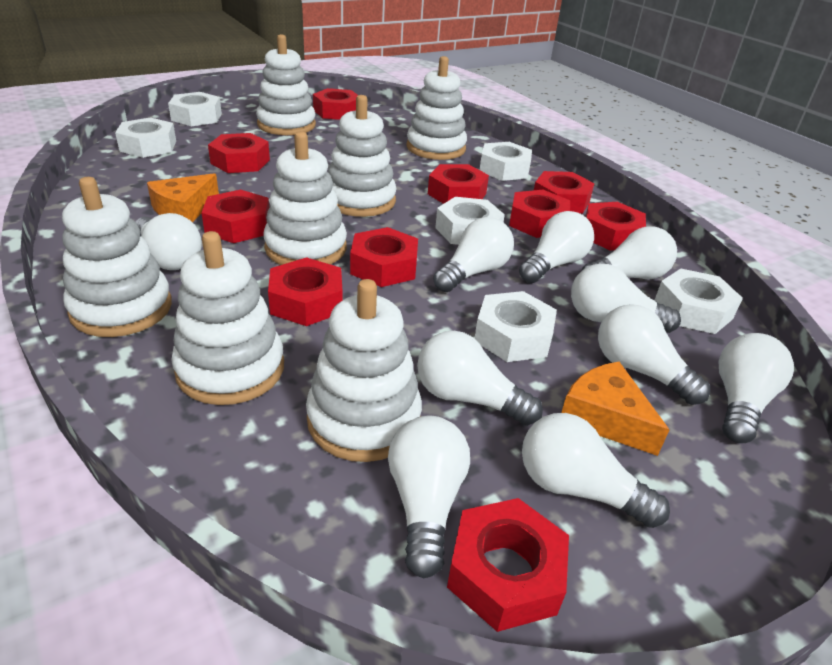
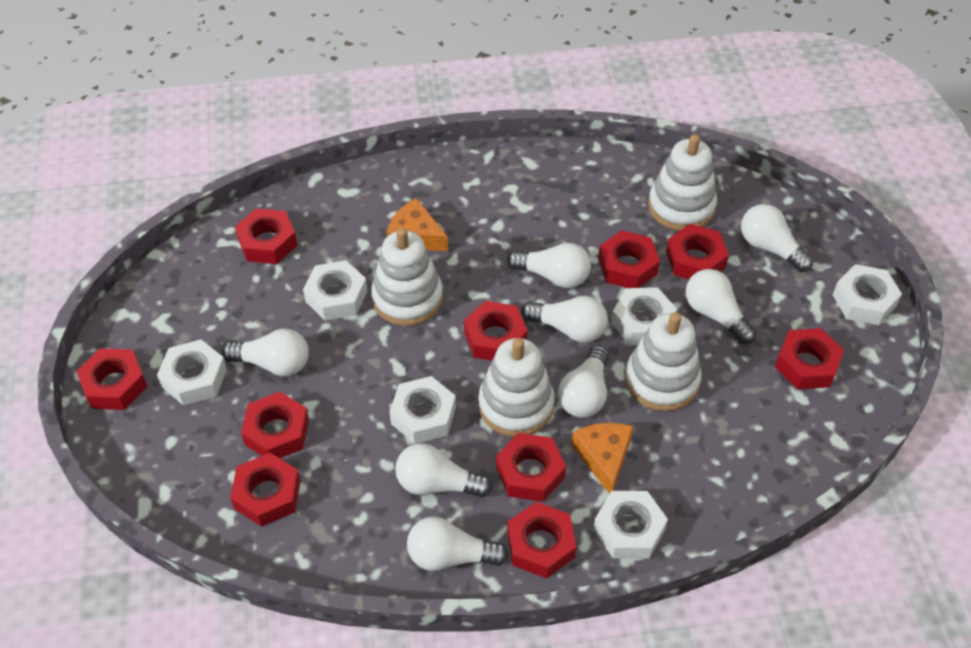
white light bulb: [135,213,202,270] [388,416,470,578] [417,331,543,426] [433,217,514,292] [519,211,594,283] [522,413,670,528] [571,264,681,333] [582,226,677,279] [598,304,710,405] [718,333,794,443] = 10 -> [222,329,309,376] [395,443,492,497] [407,516,509,571] [507,243,591,288] [521,296,608,343] [558,345,609,418] [686,269,756,344] [741,204,813,272] = 8
white stacking toy: [62,177,172,337] [171,231,284,405] [256,34,316,135] [263,132,347,265] [306,279,422,462] [328,95,397,217] [407,56,467,160] = 7 -> [371,228,443,326] [478,338,555,437] [625,312,702,411] [648,134,717,231] = 4

